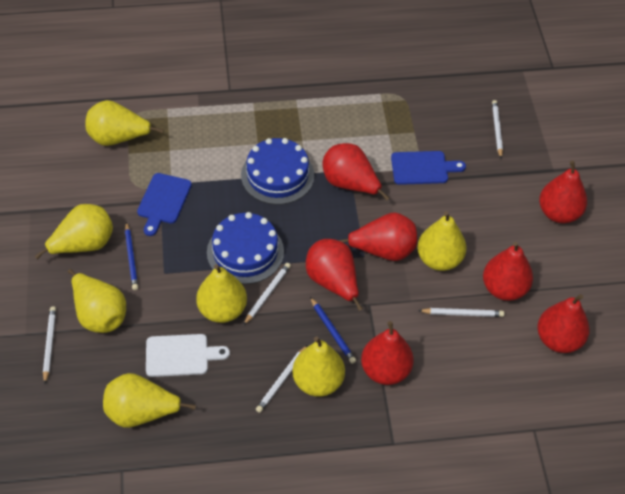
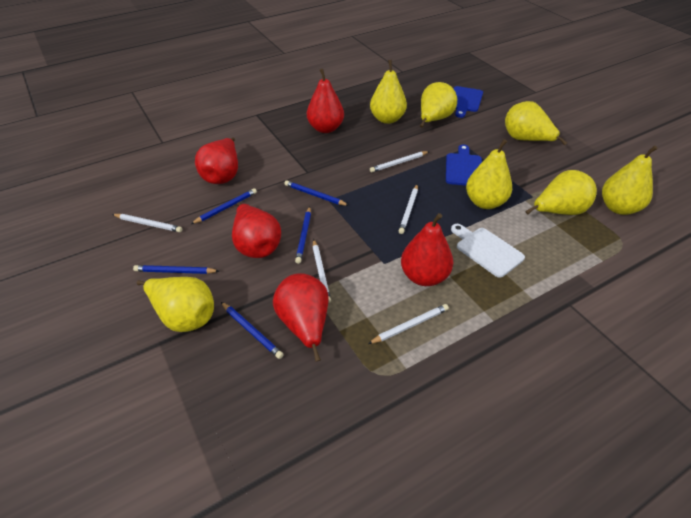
blue cake: [207,212,284,284] [241,138,314,205] = 2 -> none = 0
blue pencil: [125,222,138,290] [310,297,356,364] = 2 -> [133,265,219,274] [191,188,257,224] [221,302,284,359] [284,180,349,206] [295,207,311,264] = 5
red pear: [306,239,363,311] [323,143,389,201] [339,212,417,261] [361,321,414,385] [483,242,533,301] [537,294,590,353] [539,161,587,223] = 7 -> [195,138,238,184] [232,202,281,258] [273,273,329,362] [307,69,344,133] [401,213,453,286] = 5

